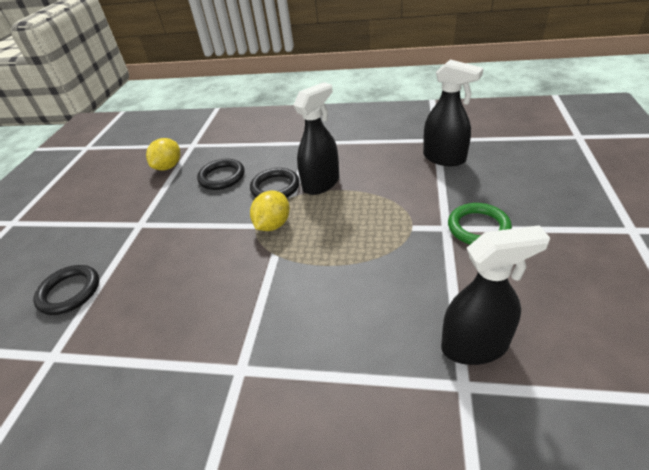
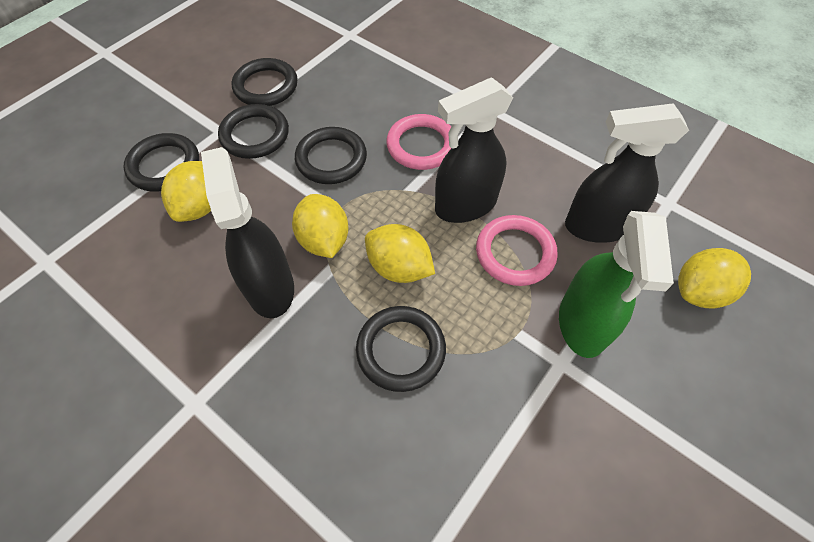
black ring: [33,265,99,315] [197,159,245,190] [250,168,300,198] = 3 -> [123,133,199,192] [218,104,289,159] [232,58,298,106] [295,127,367,184] [356,306,446,392] = 5
green ring: [448,203,512,244] = 1 -> none = 0
green spray bottle: none = 0 -> [559,211,674,358] = 1
pink ring: none = 0 -> [386,114,451,170] [476,215,558,286] = 2
yellow lemon: [146,138,181,170] [250,191,290,231] = 2 -> [161,161,211,222] [292,194,348,258] [365,224,435,283] [678,248,751,308] = 4

